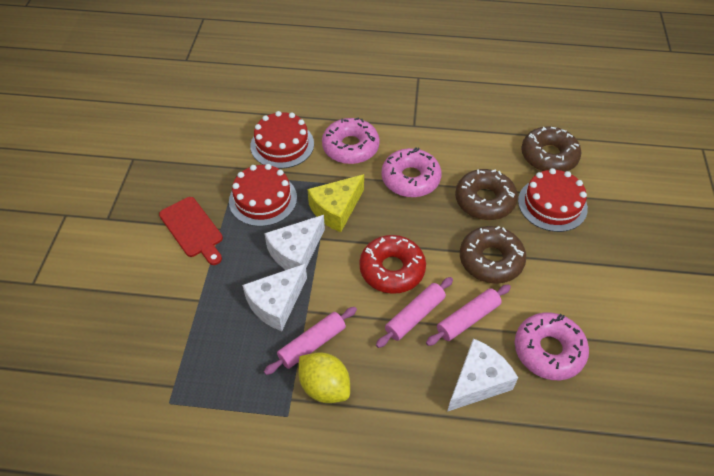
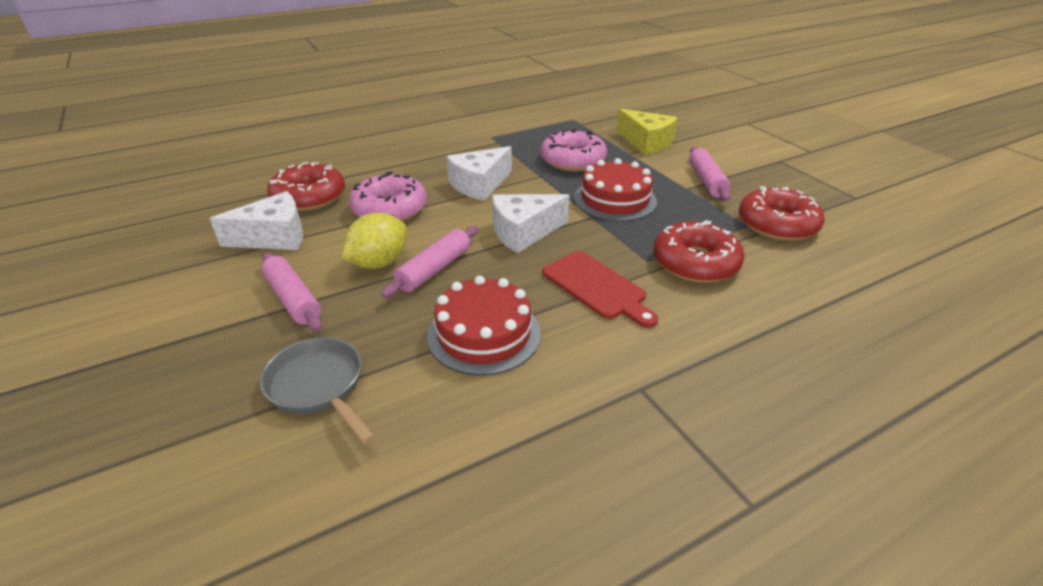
brown donut: [455,169,518,220] [460,226,526,284] [521,126,581,172] = 3 -> none = 0
grey pan: none = 0 -> [260,337,376,444] = 1
pink donut: [322,117,380,164] [381,147,442,197] [515,312,589,380] = 3 -> [349,172,427,221] [541,129,607,172] = 2
red cake: [229,164,297,227] [250,111,314,169] [518,168,588,232] = 3 -> [427,275,541,376] [574,158,657,221] = 2
red donut: [359,235,426,294] = 1 -> [267,162,345,211] [653,220,744,283] [739,186,825,241] = 3

